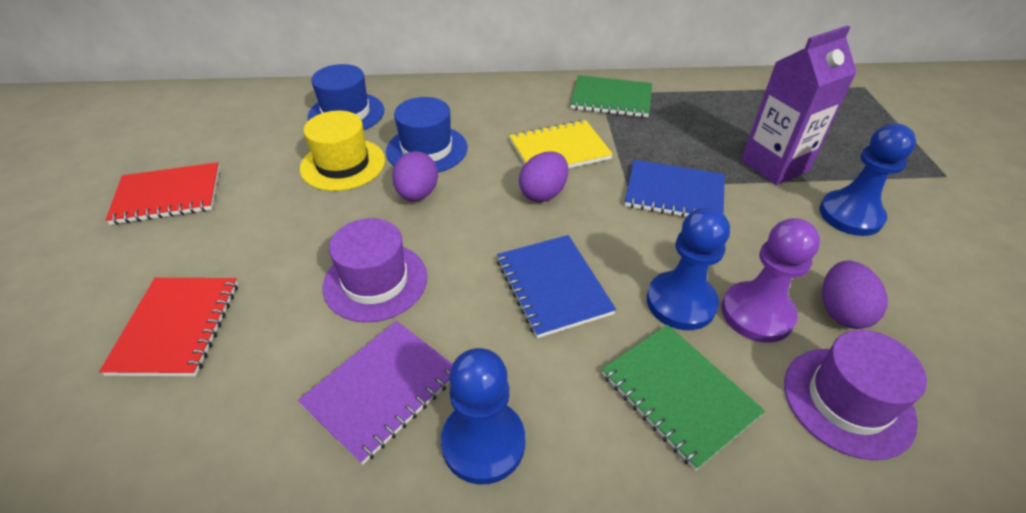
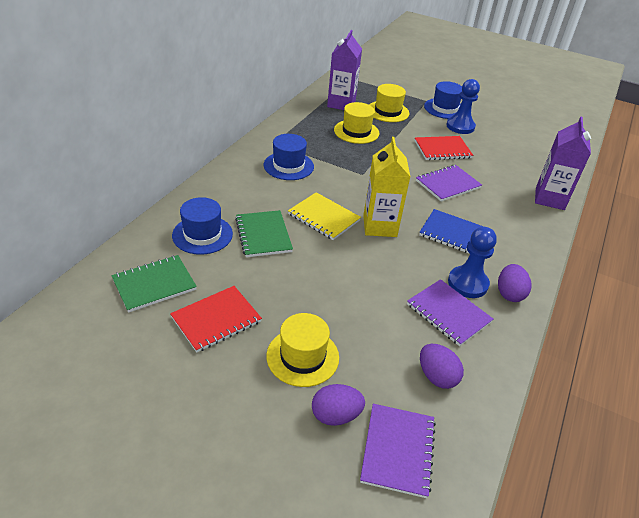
blue hat: [308,64,384,130] [386,97,467,173] = 2 -> [172,197,233,255] [264,134,314,180] [424,81,462,119] = 3
blue notebook: [497,235,616,338] [625,160,725,217] = 2 -> [419,209,484,254] = 1
blue pawn: [441,348,525,484] [647,207,730,330] [820,124,916,236] = 3 -> [446,79,480,134] [448,227,497,298] = 2
purple carton: [741,25,857,185] = 1 -> [327,30,362,110] [535,116,591,210] = 2
purple hat: [323,218,427,322] [784,330,927,460] = 2 -> none = 0
purple notebook: [298,321,453,465] = 1 -> [360,404,436,498] [407,279,493,346] [416,165,482,202] = 3
purple pawn: [722,218,820,343] = 1 -> none = 0
yellow carton: none = 0 -> [363,137,410,237] = 1
yellow hat: [300,111,385,191] = 1 -> [266,313,339,387] [334,102,379,144] [369,84,409,122] = 3

